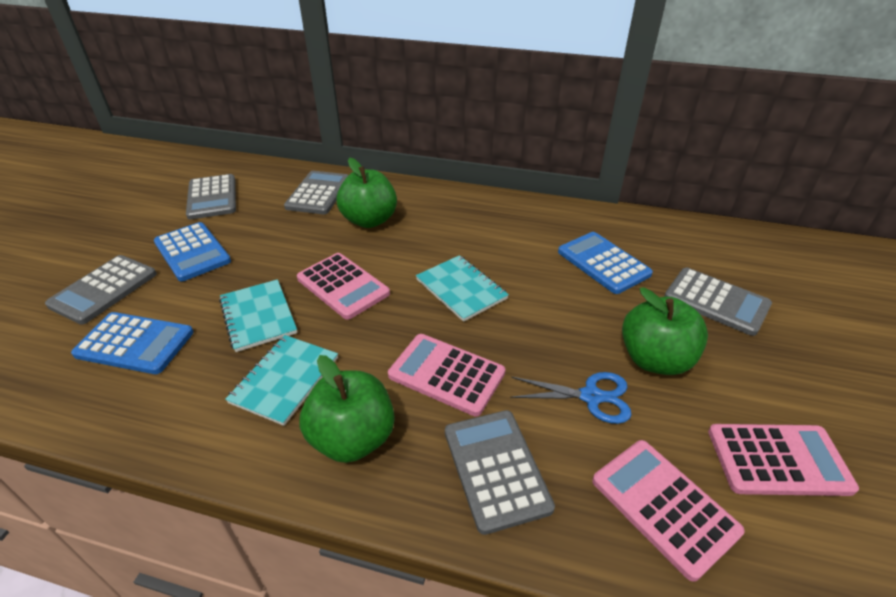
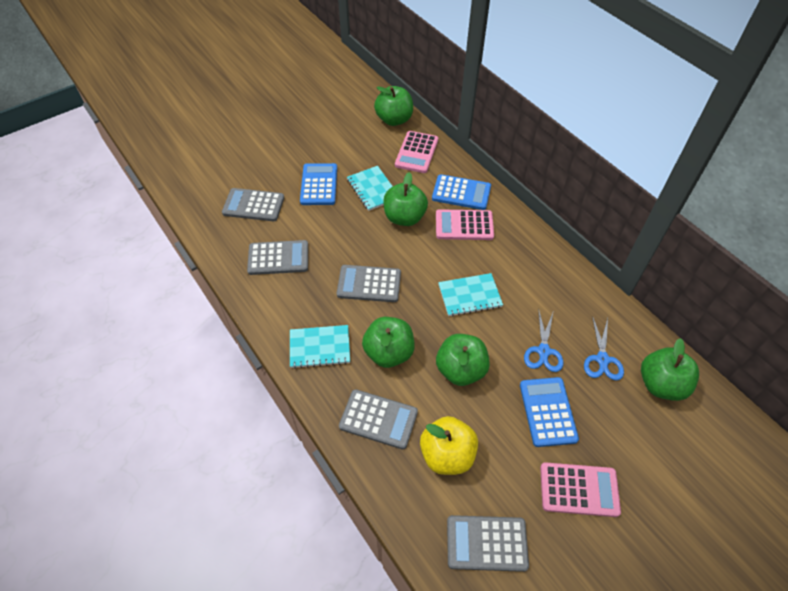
blue scissors: [510,372,632,424] = 1 -> [524,309,563,372] [584,316,624,380] = 2
green apple: [299,355,395,463] [337,158,397,228] [622,287,708,375] = 3 -> [362,317,415,368] [374,86,413,126] [383,172,428,226] [436,334,490,386] [641,338,699,401] = 5
pink calculator: [297,253,390,320] [388,334,505,416] [592,440,745,582] [708,424,859,496] = 4 -> [395,131,438,173] [436,209,494,240] [540,462,621,517] = 3
yellow apple: none = 0 -> [420,416,478,475] = 1

